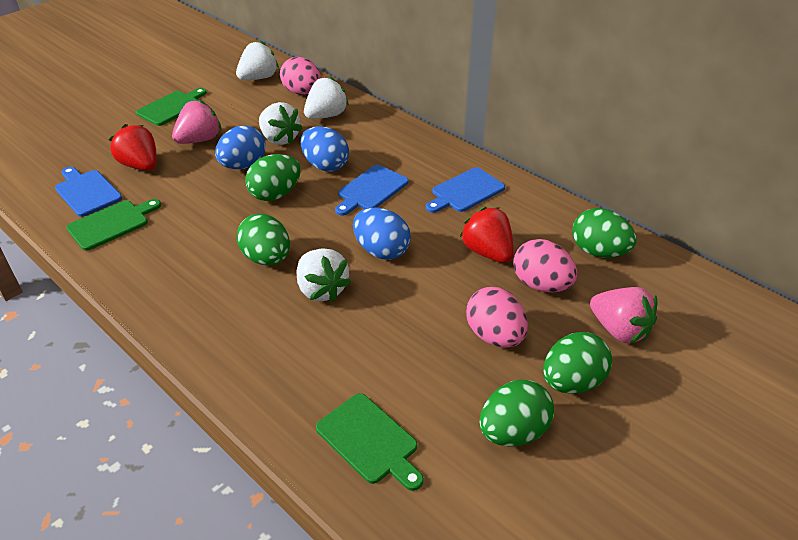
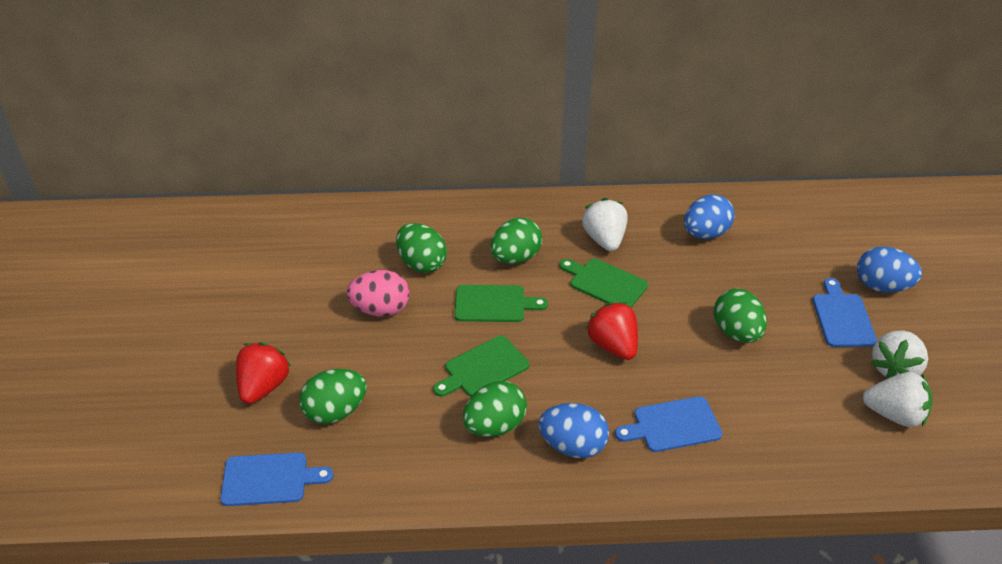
pink egg: [280,57,321,95] [466,287,528,348] [513,239,577,292] = 3 -> [346,270,410,317] = 1
pink strawberry: [172,100,222,144] [590,287,657,344] = 2 -> none = 0
white strawberry: [236,41,279,80] [259,102,303,145] [297,249,351,302] [304,77,349,119] = 4 -> [582,198,627,251] [862,372,933,427] [870,331,928,379] = 3

